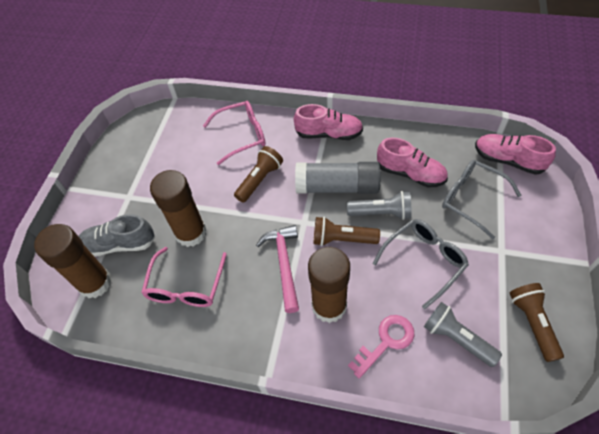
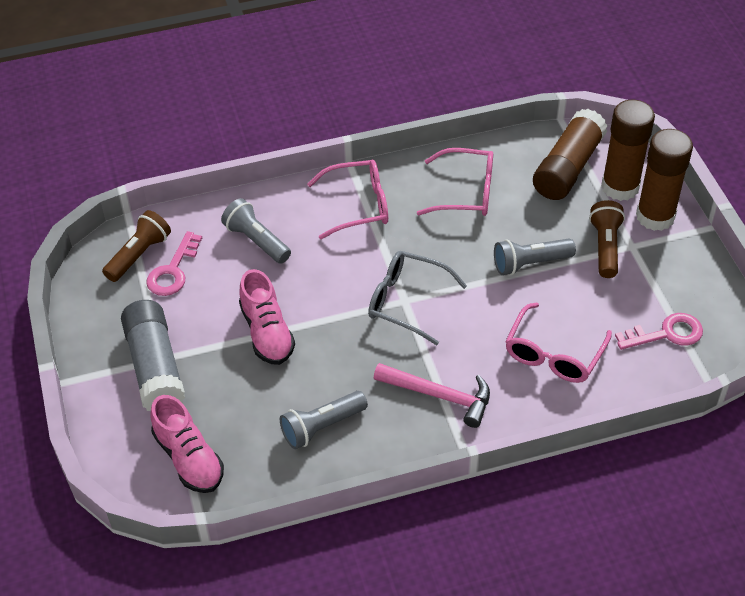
brown flashlight: [234,146,283,203] [314,217,380,246] [509,283,564,362] = 3 -> [102,210,171,282] [589,200,625,278] = 2
grey flashlight: [347,191,412,220] [424,302,502,367] = 2 -> [221,198,291,264] [280,391,368,449] [494,239,576,275] = 3
grey glasses: [372,219,469,309] [442,160,521,239] = 2 -> [368,251,467,345] = 1
grey shoe: [79,214,155,257] = 1 -> none = 0
pink glasses: [141,247,227,307] [203,101,266,165] = 2 -> [307,160,388,239] [417,148,493,216] [505,302,612,383] = 3
pink key: [348,315,414,379] = 1 -> [146,231,202,296] [615,313,703,350] = 2
pink shoe: [294,104,363,140] [377,138,448,188] [475,134,556,175] = 3 -> [150,395,224,493] [239,269,295,365] = 2

